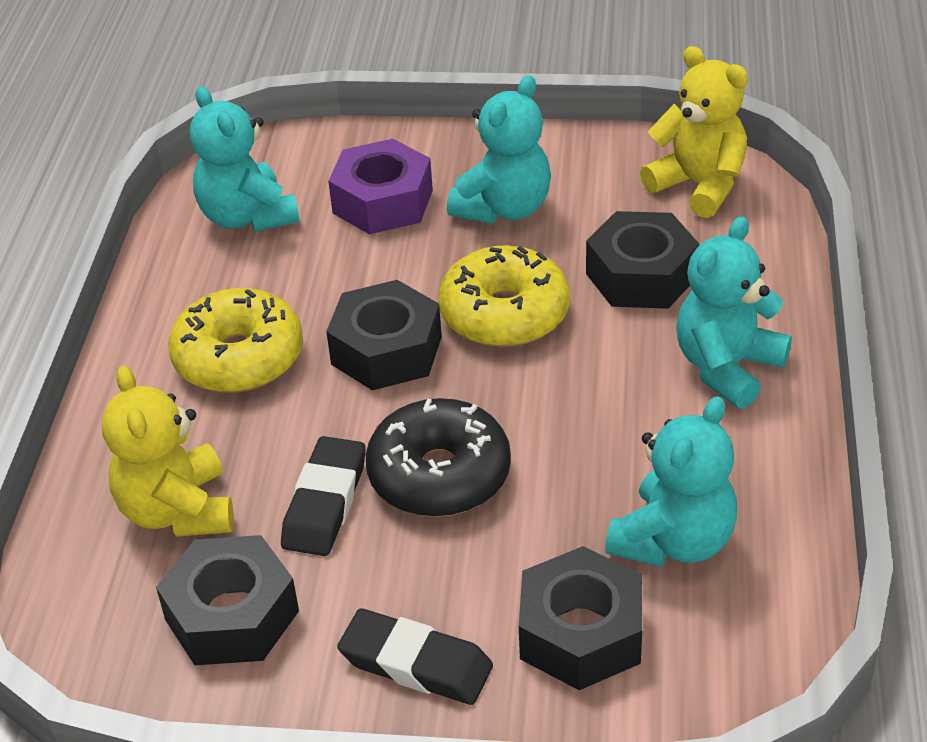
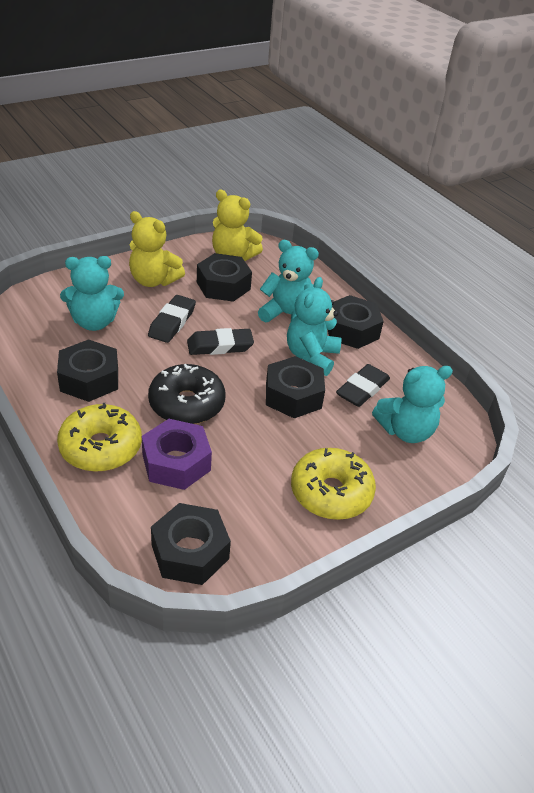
black eraser: [281,436,366,556] [337,608,493,705] = 2 -> [148,295,196,343] [187,328,254,355] [336,364,390,407] = 3
black nut: [156,535,299,665] [326,280,442,390] [519,546,642,690] [586,211,700,309] = 4 -> [57,339,118,402] [151,503,231,585] [197,253,252,302] [266,356,325,418] [328,295,384,349] = 5

